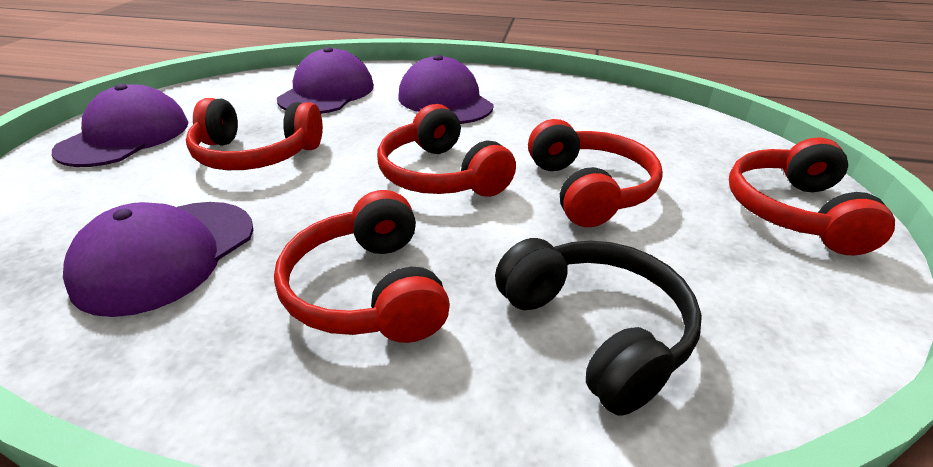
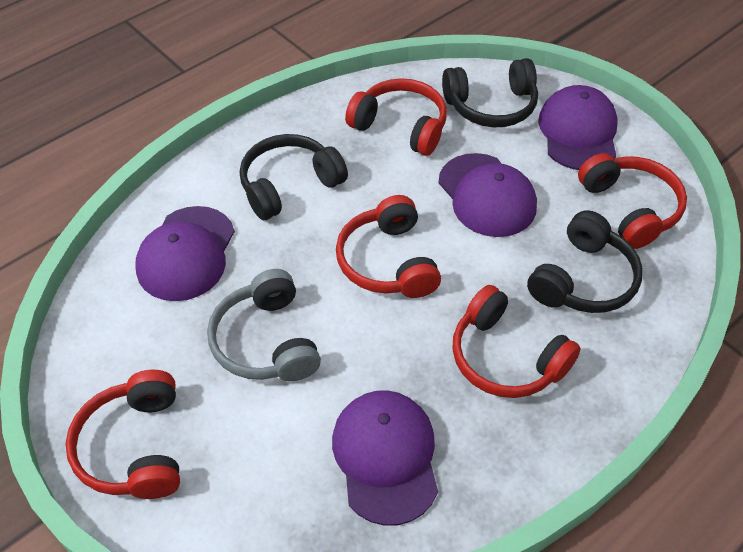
black headphones: [495,238,702,416] = 1 -> [240,134,348,220] [442,58,538,127] [527,210,643,313] = 3
grey headphones: none = 0 -> [207,269,321,381] = 1

